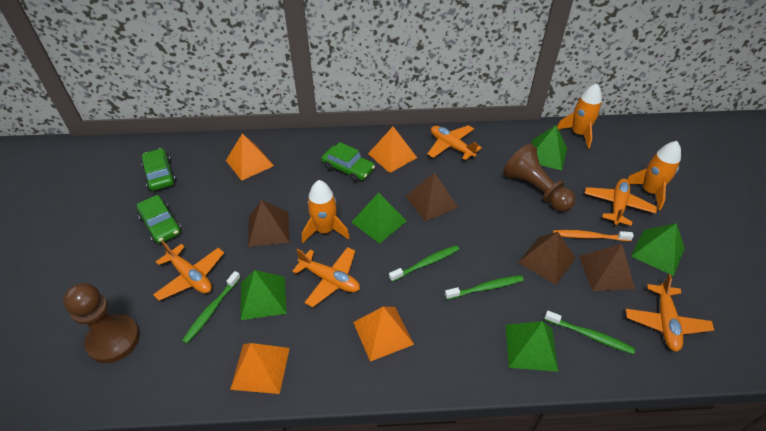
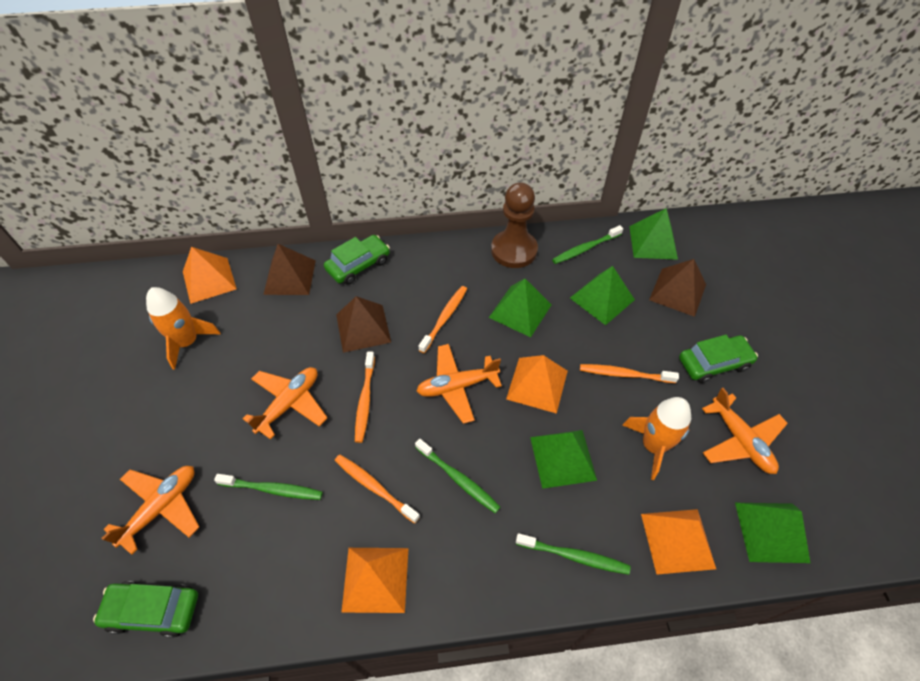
brown pawn: [63,283,140,363] [503,144,575,212] = 2 -> [491,183,538,268] = 1
brown pyramid: [248,200,289,247] [405,172,458,222] [518,232,576,285] [580,244,635,291] = 4 -> [263,244,316,295] [336,296,391,353] [649,259,706,317] = 3
orange plane: [153,241,224,301] [292,247,360,307] [427,125,482,160] [584,178,657,226] [625,274,714,352] = 5 -> [102,466,199,555] [243,367,327,440] [417,344,502,424] [702,388,788,474] = 4
orange rocket: [302,180,349,243] [557,83,602,149] [627,141,681,210] = 3 -> [146,287,221,370] [622,397,691,480] = 2
orange toothbrush: [553,230,634,241] = 1 -> [335,454,420,524] [355,352,375,443] [419,286,467,353] [580,364,679,383] = 4

